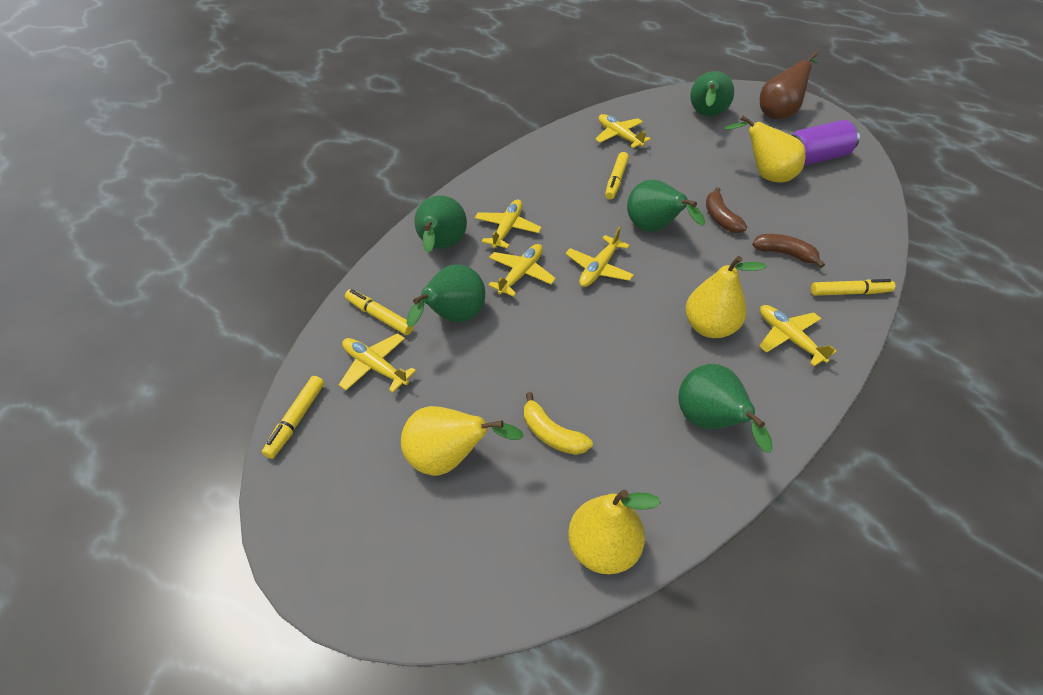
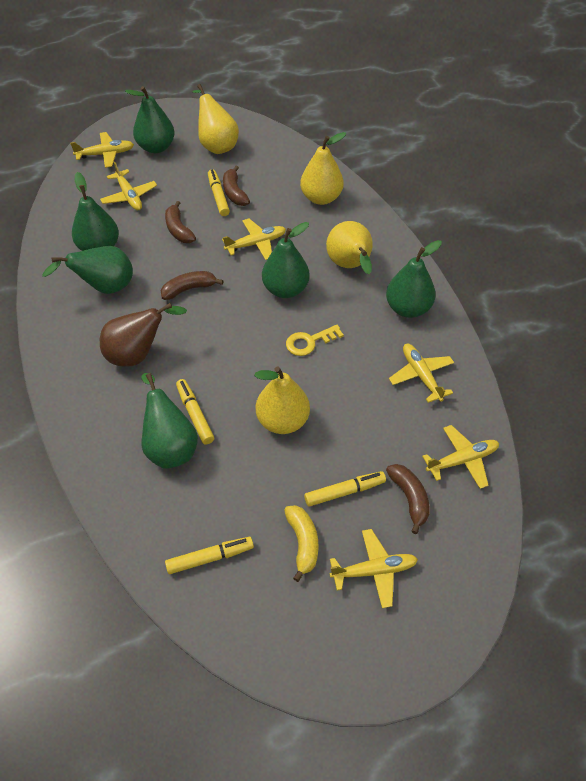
brown banana: [706,187,747,233] [752,234,825,268] = 2 -> [161,271,223,300] [165,201,196,243] [223,166,250,206] [386,464,430,534] = 4
green pear: [407,264,485,327] [414,195,467,253] [627,179,705,232] [678,364,773,453] [690,71,734,116] = 5 -> [42,246,133,294] [72,172,119,251] [125,86,175,153] [141,373,198,469] [262,222,310,298] [386,240,442,318] = 6
purple can: [791,120,860,166] = 1 -> none = 0
yellow key: none = 0 -> [286,325,344,356] = 1

